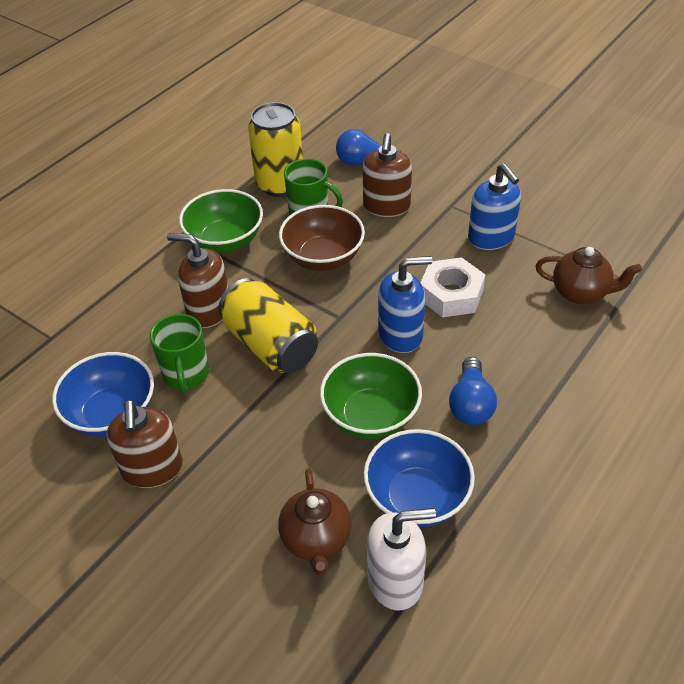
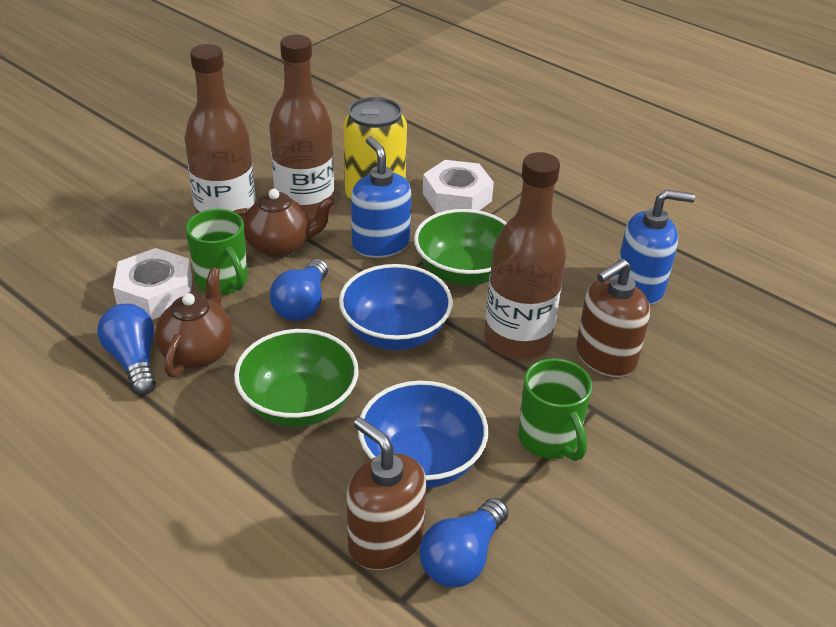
blue light bulb: [336,129,401,166] [449,357,497,425] = 2 -> [97,304,156,395] [270,259,328,321] [420,498,508,588] = 3
brown bottle: none = 0 -> [184,44,256,222] [269,35,334,221] [484,152,566,360] = 3
brown bowl: [279,205,365,271] = 1 -> none = 0
brown soap dispenser: [107,400,183,488] [167,233,228,328] [363,133,412,217] = 3 -> [346,417,427,570] [576,259,650,377] = 2
white nut: [420,257,485,318] = 1 -> [113,248,192,320] [423,160,494,213] = 2
white soap dispenser: [367,508,436,611] = 1 -> none = 0
yellow can: [218,278,318,373] [248,102,303,196] = 2 -> [343,97,407,199] = 1

